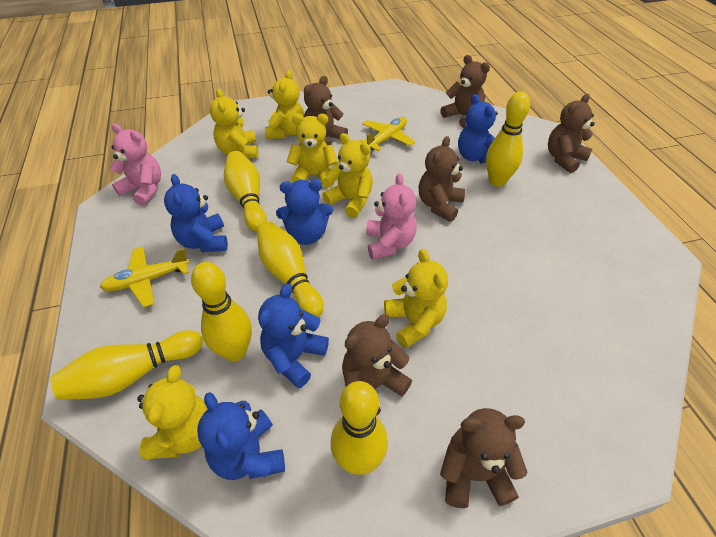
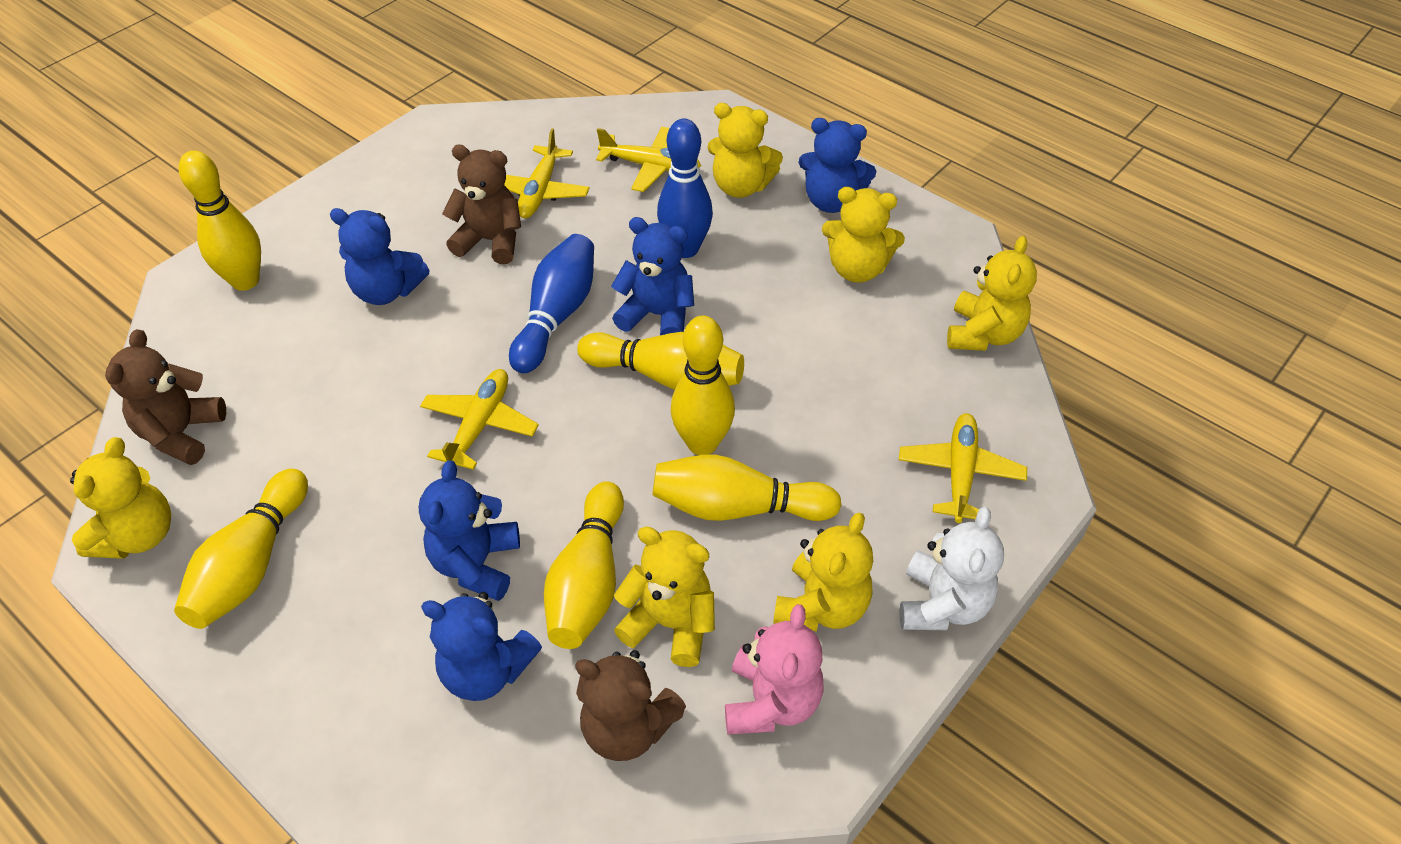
blue bowling pin: none = 0 -> [509,234,594,373] [657,119,713,258] = 2
brown teddy bear: [304,76,348,145] [342,314,412,416] [419,136,465,222] [440,55,490,128] [440,408,528,508] [548,94,595,173] = 6 -> [105,329,226,465] [442,145,521,264] [575,650,686,761] = 3
pink teddy bear: [110,124,161,206] [366,174,416,260] = 2 -> [725,604,824,735] = 1
white teddy bear: none = 0 -> [899,507,1004,630] = 1
yellow plane: [100,247,190,308] [359,117,415,151] = 2 -> [420,369,539,470] [504,129,590,218] [596,127,701,192] [899,413,1027,523] = 4

